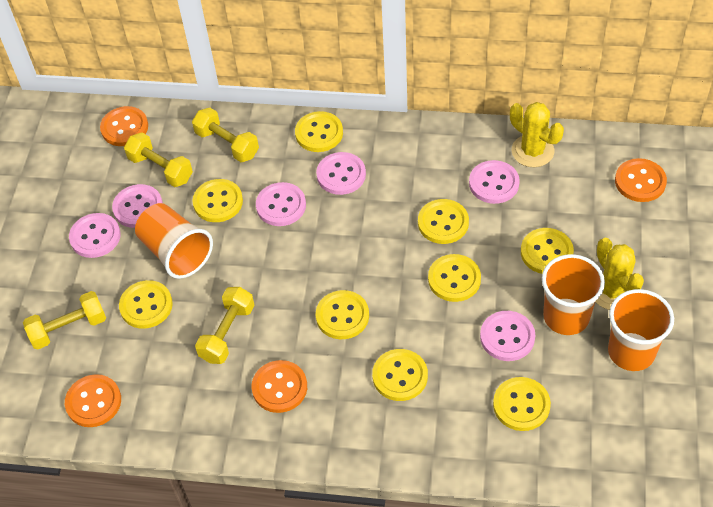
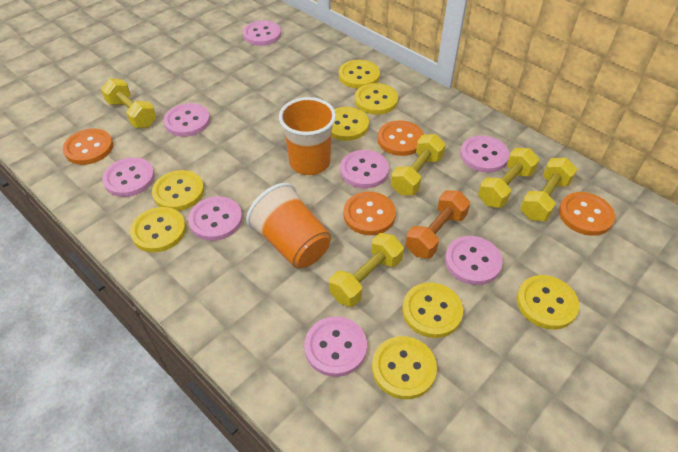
orange cup: [135,203,213,279] [542,254,605,335] [608,289,674,371] = 3 -> [246,183,331,268] [279,97,336,175] = 2
orange dumbbell: none = 0 -> [405,190,470,259] = 1
pink button: [69,213,121,258] [112,184,163,228] [256,182,306,226] [316,152,366,195] [469,160,520,204] [480,311,535,361] = 6 -> [102,157,155,197] [164,103,210,137] [188,196,242,241] [243,20,281,46] [304,317,367,377] [340,150,389,189] [445,236,503,285] [460,136,510,173] = 8
yellow button: [119,280,173,329] [192,179,243,222] [295,111,343,152] [316,290,369,339] [372,349,428,401] [418,199,469,244] [428,254,481,302] [493,377,551,431] [521,228,574,274] = 9 -> [130,207,186,252] [152,170,204,211] [331,107,369,141] [339,60,380,89] [355,83,398,115] [372,336,437,399] [402,282,463,338] [517,275,579,330] = 8
yellow cactus: [510,102,564,167] [596,238,644,310] = 2 -> none = 0
yellow dumbbell: [23,291,106,349] [124,133,193,187] [192,108,259,162] [195,287,255,364] = 4 -> [101,78,156,128] [329,233,404,307] [391,134,446,195] [478,148,539,208] [520,158,577,221] = 5

